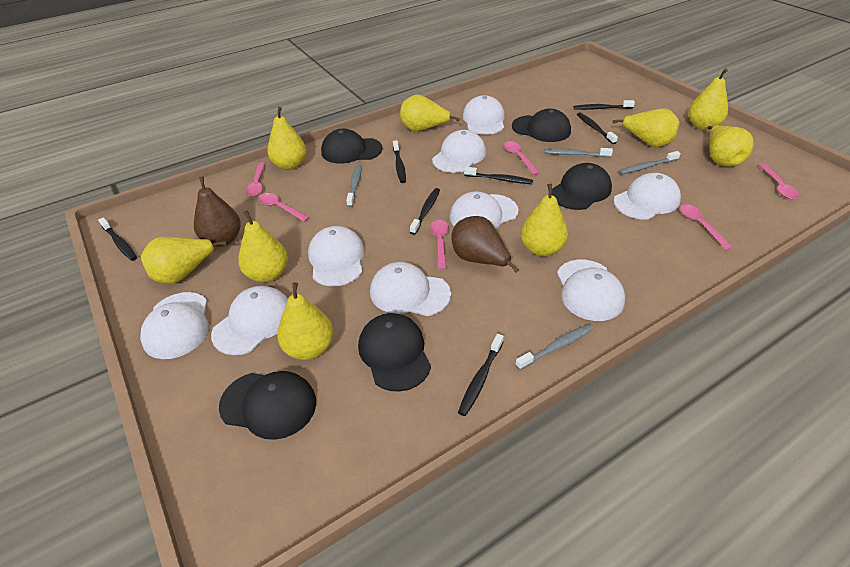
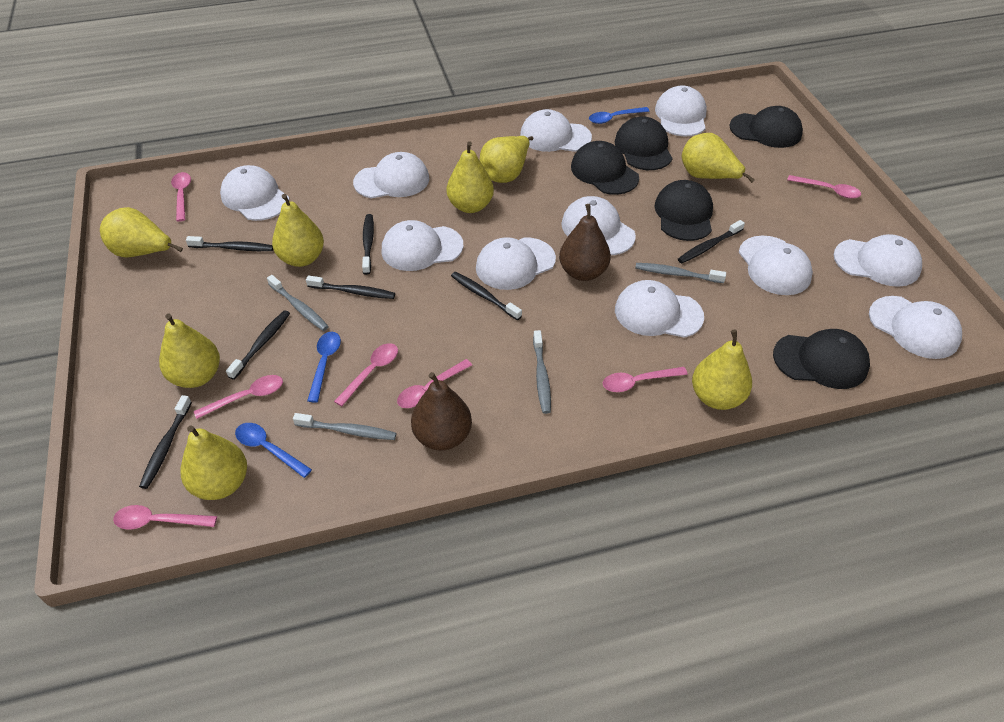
blue spoon: none = 0 -> [235,423,312,478] [307,332,341,403] [589,107,650,124] = 3
pink spoon: [246,163,265,196] [258,193,309,222] [430,220,449,270] [504,141,540,175] [680,204,733,250] [759,163,799,199] = 6 -> [113,505,217,530] [171,172,191,222] [194,375,283,419] [334,343,398,406] [397,359,472,408] [603,367,688,392] [787,175,861,199] = 7
white cap: [140,292,209,359] [211,286,288,355] [308,226,364,286] [370,262,451,316] [432,130,486,173] [450,191,518,229] [463,95,505,135] [557,260,625,321] [614,173,681,220] = 9 -> [220,165,289,221] [353,152,429,198] [382,220,463,271] [476,237,556,290] [520,109,592,152] [561,196,636,255] [615,280,704,338] [655,86,707,136] [739,236,813,295] [834,234,922,287] [869,296,962,359] = 11
yellow pear: [141,237,226,284] [238,210,288,282] [267,107,306,170] [277,282,333,360] [400,94,460,131] [520,184,568,256] [613,108,680,147] [688,69,728,130] [708,125,754,167] = 9 -> [100,207,183,258] [159,314,220,388] [181,425,247,500] [272,194,324,267] [447,141,494,213] [479,136,533,183] [682,133,755,183] [692,330,752,410] = 8

